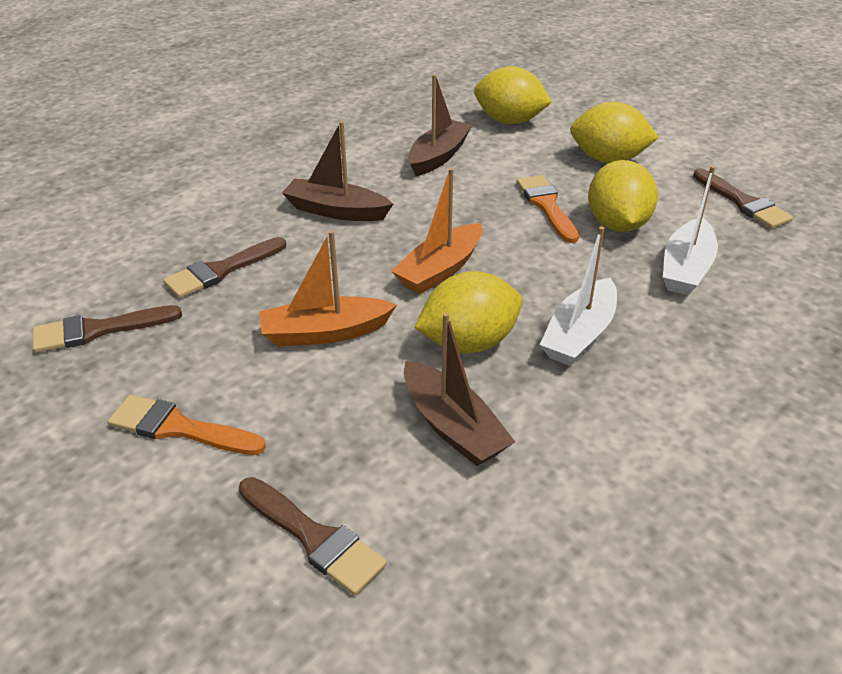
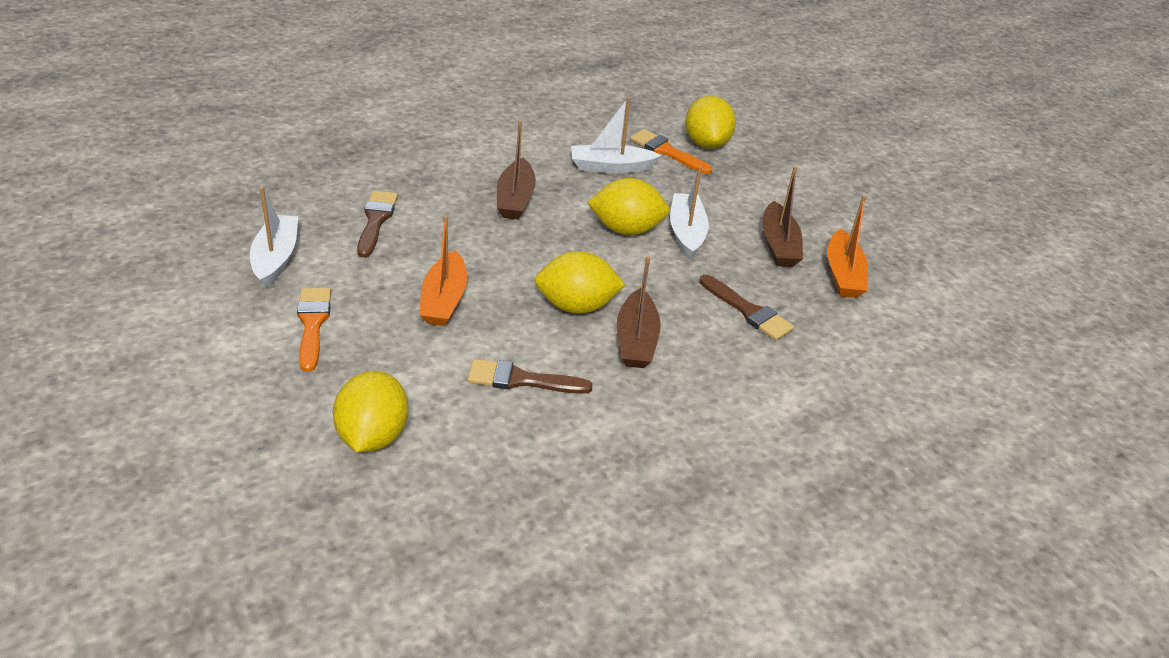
brown brush: [33,305,182,353] [163,237,286,298] [239,477,387,595] [693,168,793,229] = 4 -> [357,191,398,258] [468,359,593,394] [700,275,794,341] = 3
white boat: [540,226,617,366] [663,166,718,295] = 2 -> [250,187,298,288] [571,97,661,174] [670,166,709,260] = 3

